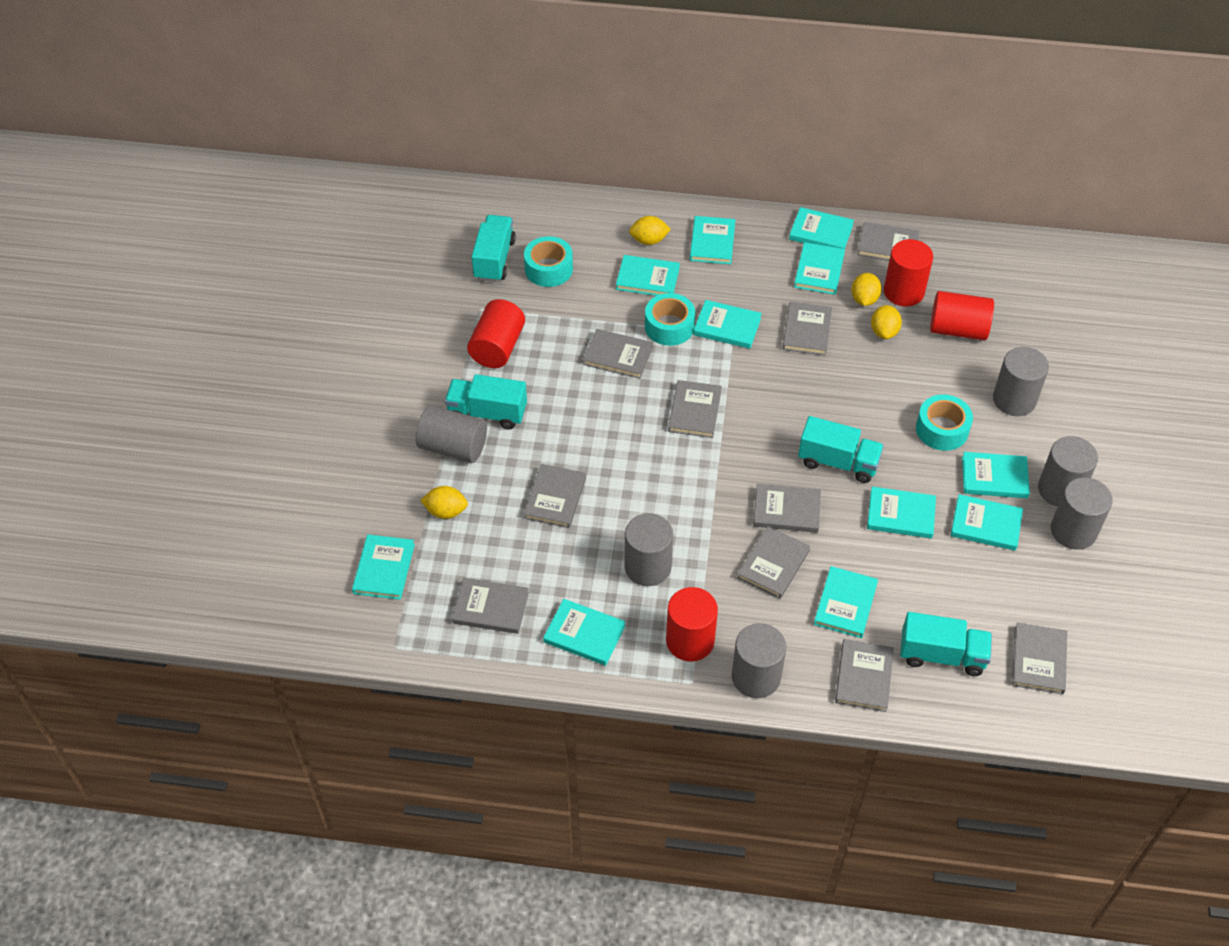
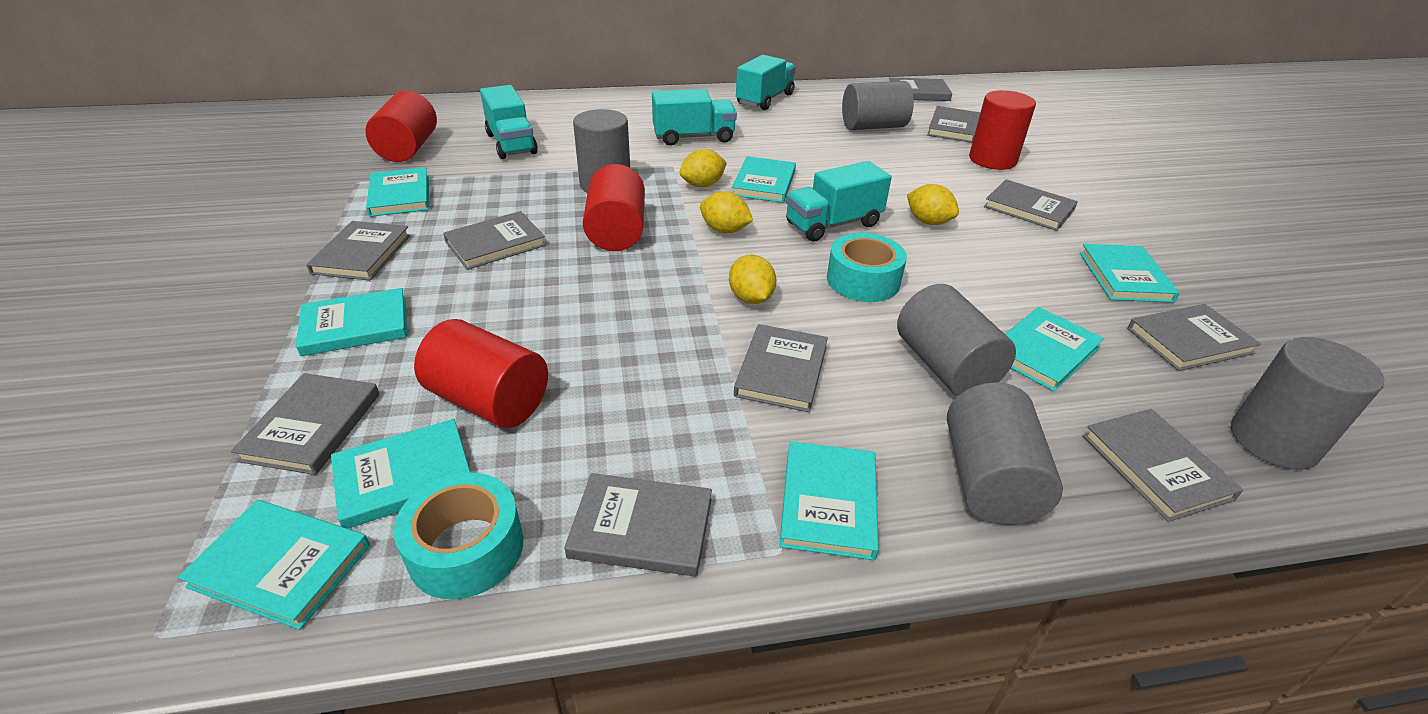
grey cylinder: [416,405,487,463] [624,513,673,586] [732,623,787,698] [993,347,1049,416] [1038,436,1098,507] [1051,477,1112,550] = 6 -> [573,109,630,193] [842,81,914,130] [897,284,1016,396] [947,382,1063,525] [1231,337,1385,470] = 5
turquoise book: [352,535,415,600] [543,599,625,666] [616,255,680,296] [690,216,735,264] [693,300,762,349] [789,207,854,249] [794,242,845,295] [814,566,878,638] [867,487,936,538] [951,494,1023,551] [962,452,1030,498] = 11 -> [178,500,370,630] [295,288,407,356] [331,419,470,528] [366,167,429,217] [732,156,796,203] [779,441,879,560] [1005,307,1104,391] [1080,244,1179,303] = 8
turquoise tape: [524,236,573,287] [645,293,695,346] [916,394,973,451] = 3 -> [394,472,523,599] [827,233,907,302] = 2

